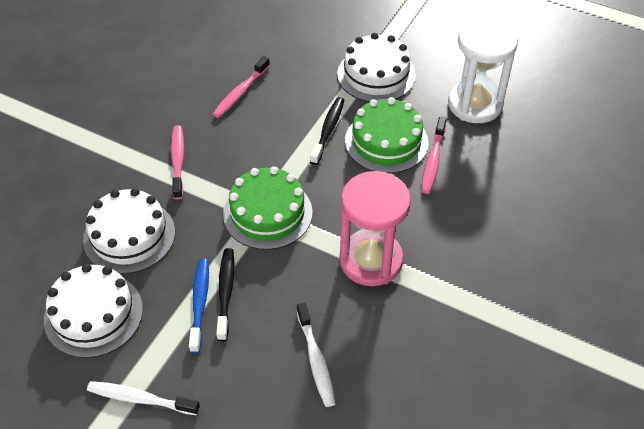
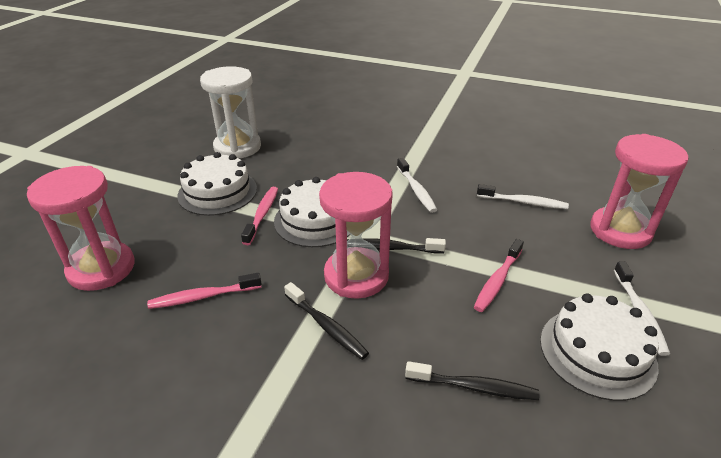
black toothbrush: [216,248,234,341] [310,97,344,165] = 2 -> [284,282,369,360] [347,238,446,253] [405,361,539,400] = 3
blue toothbrush: [189,258,209,353] = 1 -> none = 0
green cake: [223,166,312,250] [345,97,429,173] = 2 -> none = 0
pink hourglass: [339,171,411,286] = 1 -> [27,166,134,291] [319,172,393,299] [590,134,689,249] = 3
white toothbrush: [87,381,200,415] [297,303,335,407] = 2 -> [397,158,437,213] [477,184,569,209] [614,262,670,356] = 3

